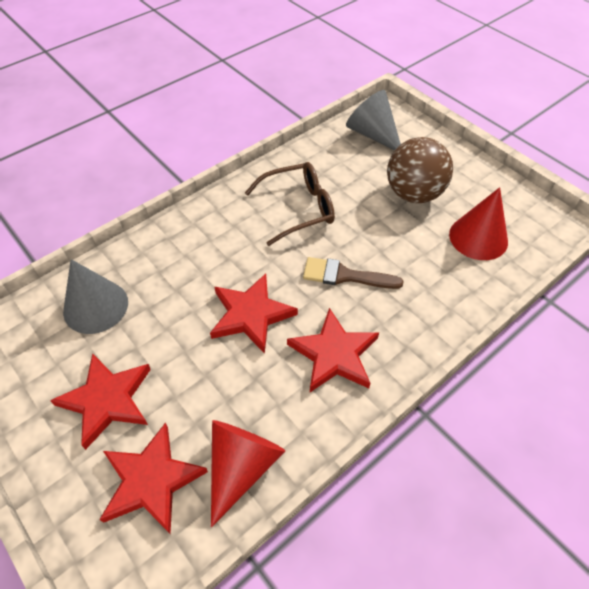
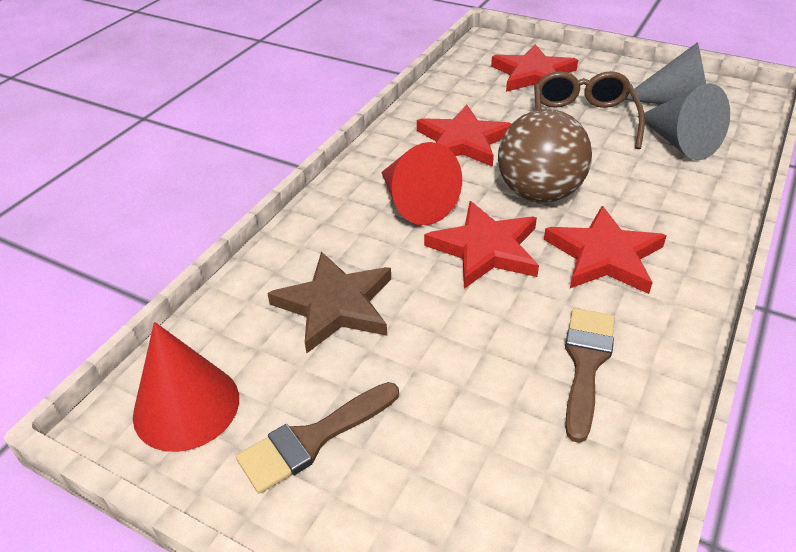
brown brush: [303,257,403,289] = 1 -> [236,382,399,494] [565,308,615,443] = 2
brown star: none = 0 -> [267,251,391,353] = 1

